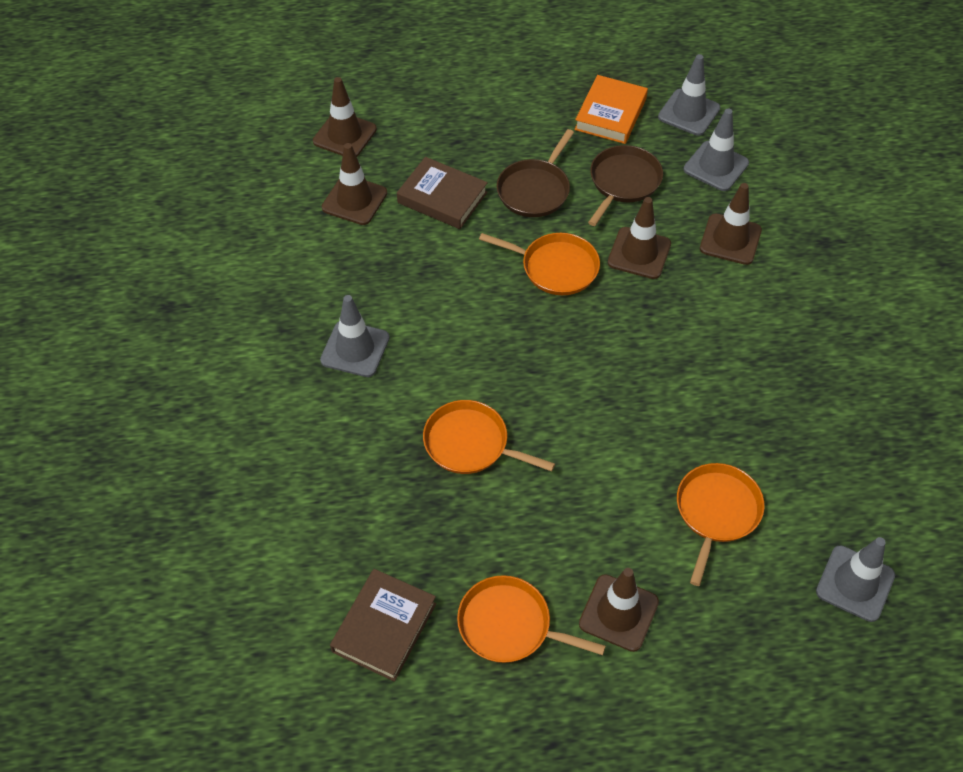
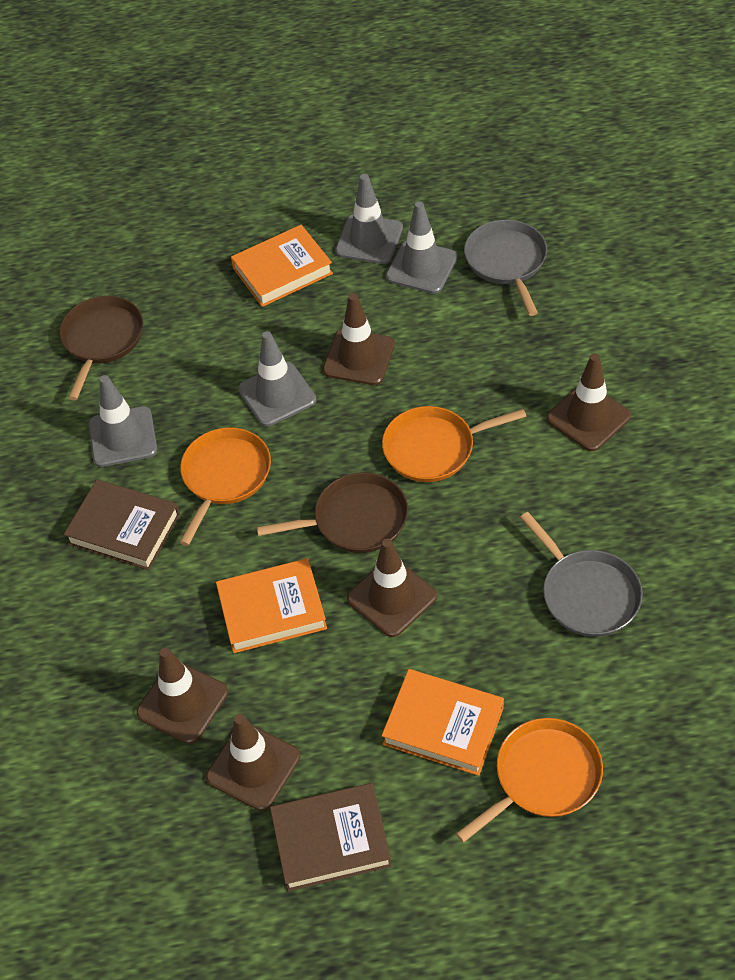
grey pan: none = 0 -> [464,220,547,316] [520,512,643,637] = 2
orange book: [574,75,648,144] = 1 -> [216,558,327,653] [231,225,333,307] [382,669,504,776] = 3
orange pan: [423,400,555,474] [457,575,606,663] [479,233,600,295] [677,463,765,586] = 4 -> [180,427,271,546] [382,406,527,482] [456,718,603,843] = 3

